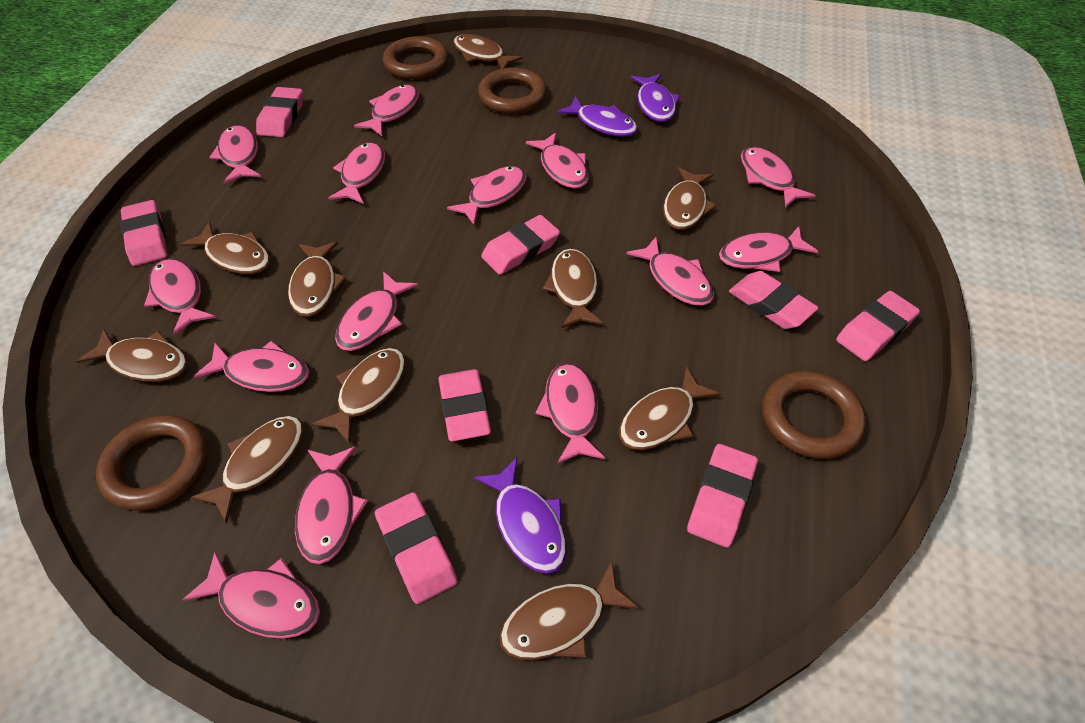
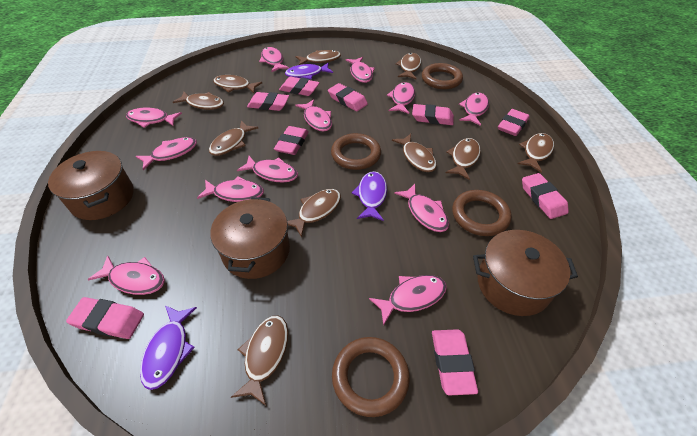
brown pot: none = 0 -> [48,151,134,220] [210,197,290,279] [473,230,578,316] = 3
pink eraser: [120,200,167,266] [256,87,303,137] [375,492,458,604] [438,369,491,442] [481,215,560,275] [687,444,758,548] [729,271,819,329] [836,291,920,361] = 8 -> [66,297,144,339] [247,92,289,111] [274,126,309,155] [279,77,320,96] [328,83,368,111] [412,104,454,125] [432,329,478,396] [498,109,530,136] [522,173,569,219] = 9
pink fish: [144,258,216,335] [182,551,320,639] [194,341,309,392] [209,125,261,184] [295,446,368,564] [328,142,385,204] [335,271,418,351] [354,85,419,136] [447,166,527,225] [526,132,589,188] [535,362,605,464] [626,237,714,306] [719,226,819,272] [741,147,816,208] = 14 -> [87,255,165,295] [126,107,182,128] [136,137,197,170] [197,176,264,202] [237,156,298,183] [259,47,289,72] [295,99,332,131] [346,57,375,83] [369,275,447,326] [387,82,415,114] [394,184,449,232] [459,92,489,126] = 12

